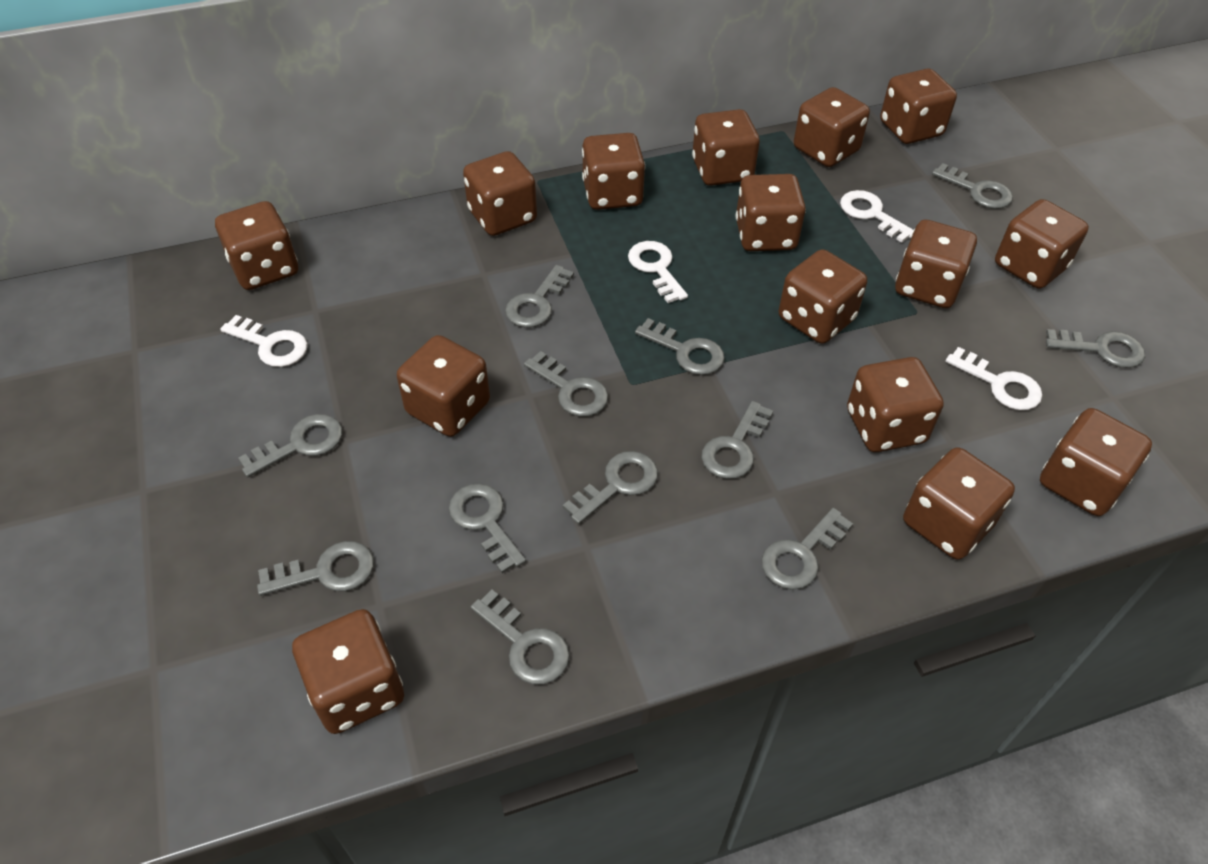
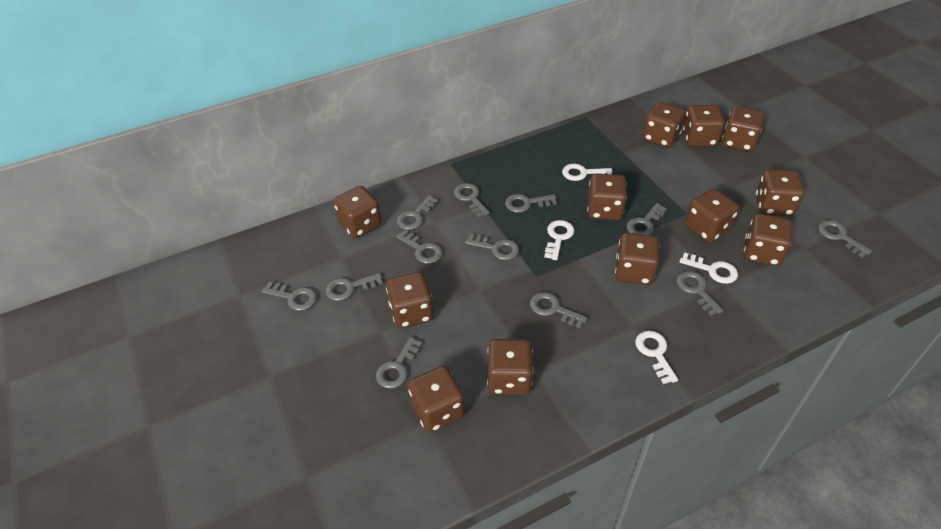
brown dice: [215,201,298,290] [292,609,404,734] [397,335,490,437] [463,151,537,236] [582,133,645,210] [692,109,760,186] [736,174,806,251] [779,249,867,344] [794,87,870,167] [847,357,944,452] [880,68,957,144] [895,220,977,308] [903,447,1015,560] [995,199,1089,289] [1040,408,1152,516] = 15 -> [334,186,382,238] [386,272,434,328] [408,366,465,433] [487,339,533,395] [587,174,627,220] [615,233,660,285] [643,102,686,148] [683,105,724,147] [685,189,739,243] [722,106,764,152] [744,213,792,266] [756,169,804,216] = 12

